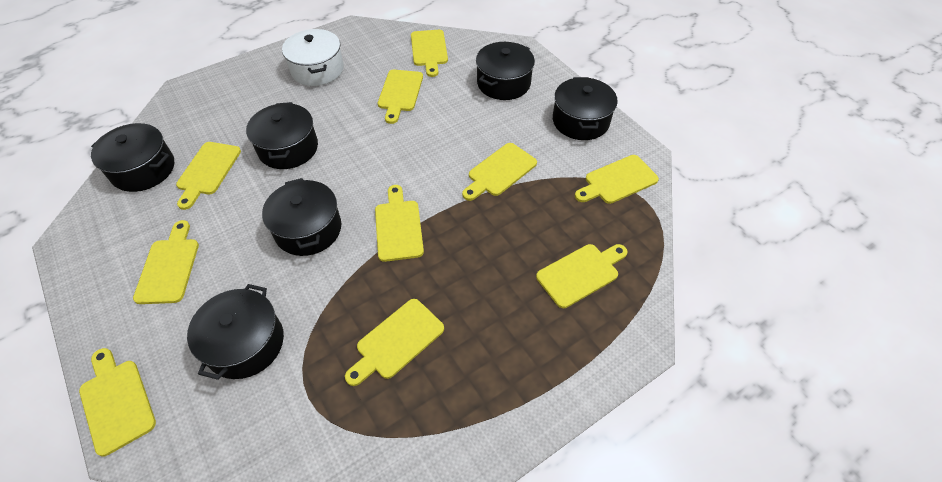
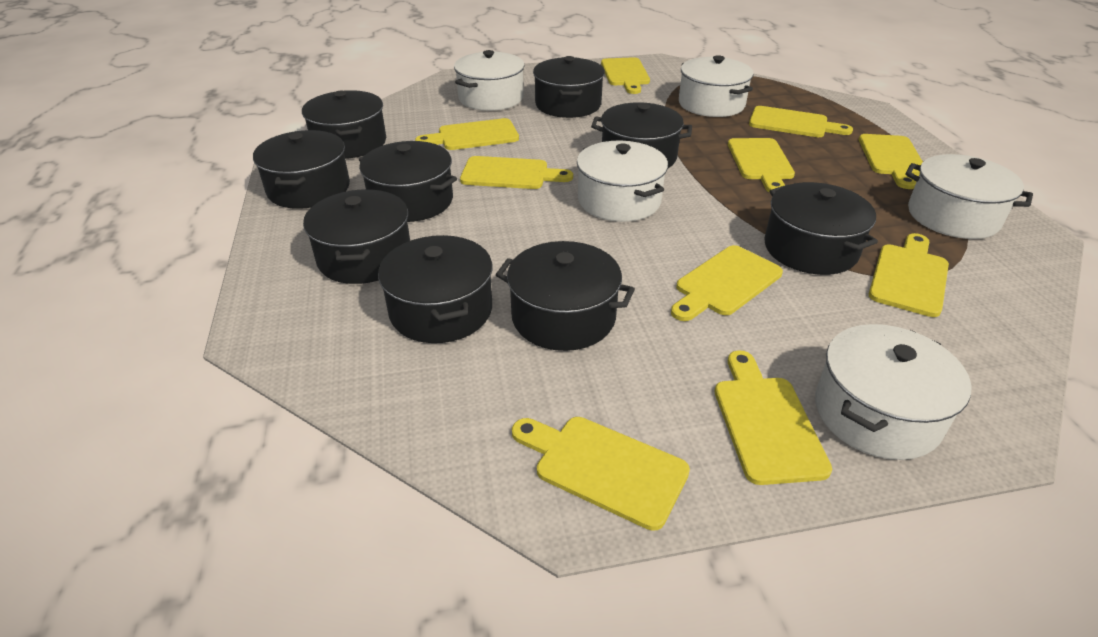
black pot: [91,123,174,192] [187,284,284,380] [246,102,318,169] [262,178,342,256] [476,42,535,100] [553,77,618,140] = 6 -> [253,130,350,209] [302,90,386,159] [303,189,410,284] [359,141,457,222] [378,235,493,343] [496,241,635,351] [533,56,605,118] [591,102,692,168] [764,182,878,275] = 9
white pot: [282,29,344,86] = 1 -> [454,50,525,111] [577,141,668,222] [679,55,754,117] [815,324,972,460] [905,154,1033,239] = 5

